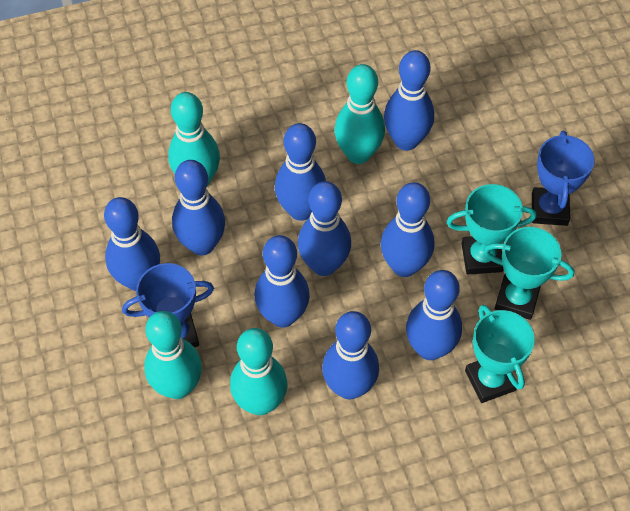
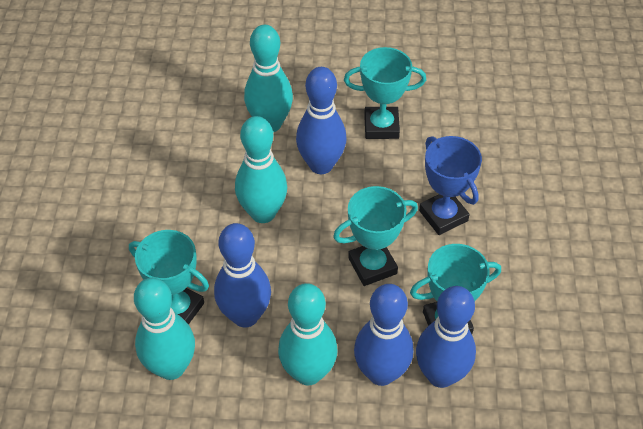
blue bowling pin: [104,197,160,291] [172,160,225,255] [255,235,310,328] [275,123,326,221] [298,181,351,276] [322,311,379,399] [381,182,434,277] [384,50,434,151] [406,270,462,360] = 9 -> [214,223,271,328] [296,67,347,174] [354,284,413,386] [416,286,476,388] = 4
blue trophy: [122,263,214,347] [532,131,595,226] = 2 -> [419,136,482,235] = 1
turquoise trophy: [447,184,536,274] [465,305,535,403] [484,227,574,320] = 3 -> [129,230,209,324] [333,186,418,286] [344,47,426,139] [410,244,501,334] = 4

